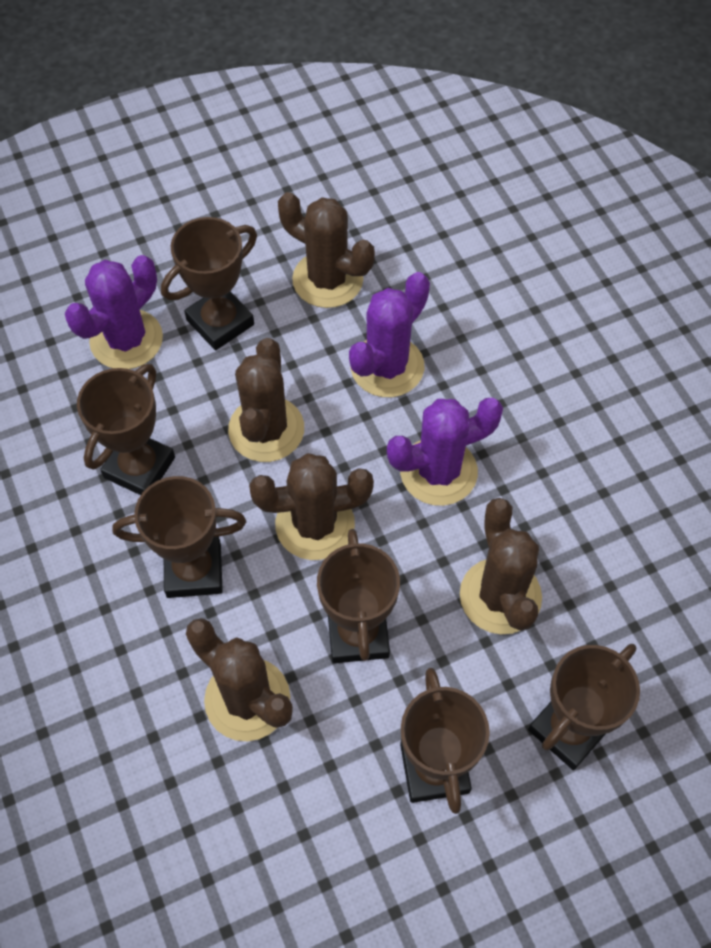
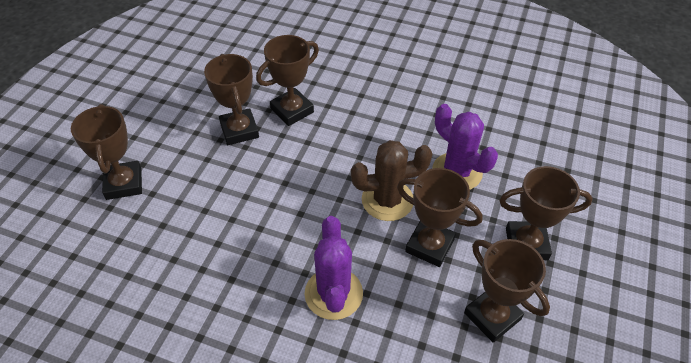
brown cactus: [186,618,293,741] [228,338,304,462] [249,453,374,560] [278,192,375,308] [460,498,542,634] = 5 -> [351,140,432,221] = 1
purple cactus: [65,255,163,369] [349,272,430,397] [387,398,503,506] = 3 -> [304,216,363,320] [432,104,498,190] = 2

